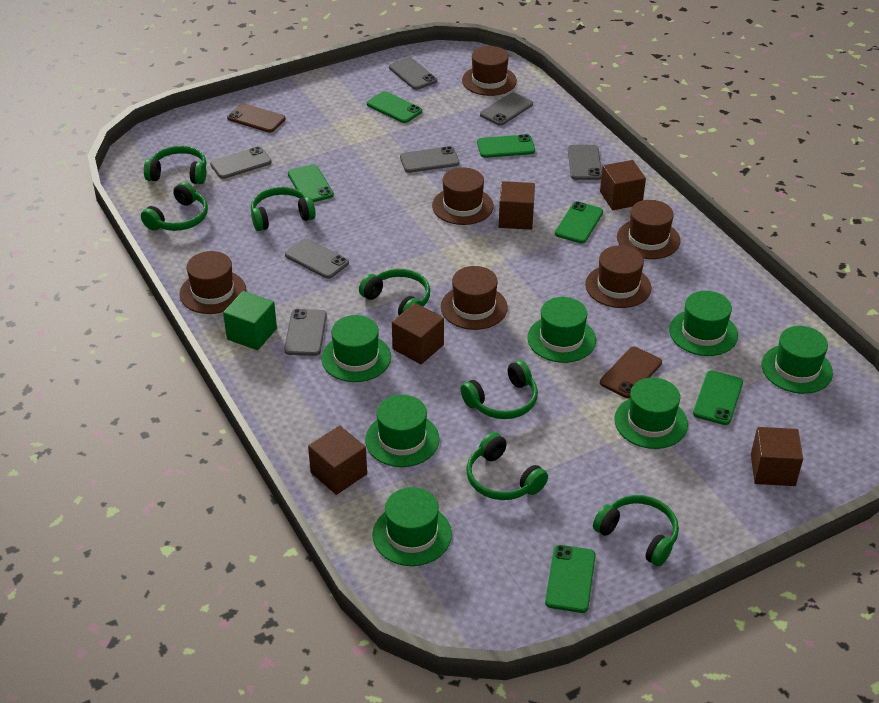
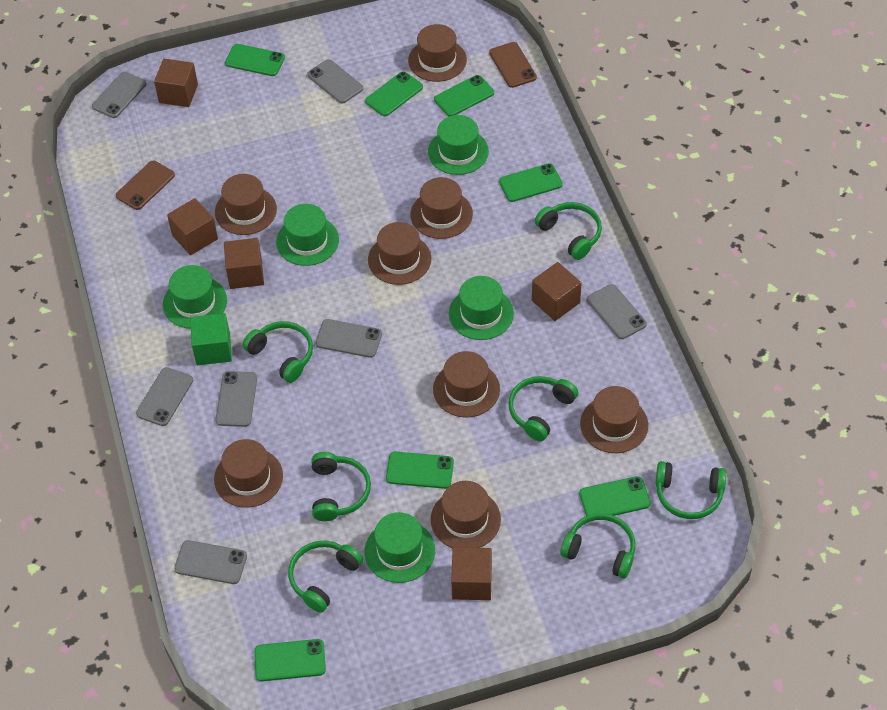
brown hat: [179,251,246,314] [432,167,494,225] [441,266,508,330] [462,46,517,96] [585,246,651,308] [617,200,680,259] = 6 -> [214,439,283,508] [215,174,277,235] [368,222,431,285] [408,24,467,82] [410,177,473,239] [431,481,501,548] [433,351,500,418] [580,386,648,453] = 8
green hat: [321,315,391,382] [365,395,440,467] [372,487,452,566] [527,297,596,363] [614,378,688,449] [669,291,738,356] [761,326,833,394] = 7 -> [163,265,227,329] [276,204,339,266] [364,512,435,583] [428,115,489,175] [449,276,514,340] = 5
green phone: [288,164,334,202] [367,91,422,123] [477,134,535,158] [545,545,596,613] [555,201,603,243] [693,371,743,425] = 6 -> [225,44,285,76] [254,639,326,681] [365,72,423,116] [386,451,454,489] [434,75,494,116] [499,163,563,202] [579,476,651,516] = 7

